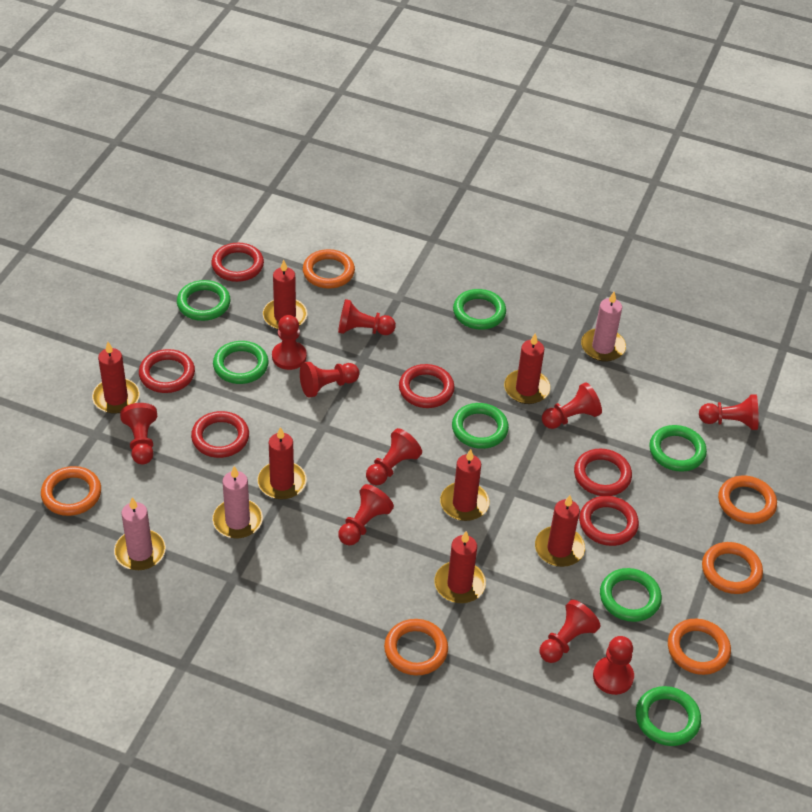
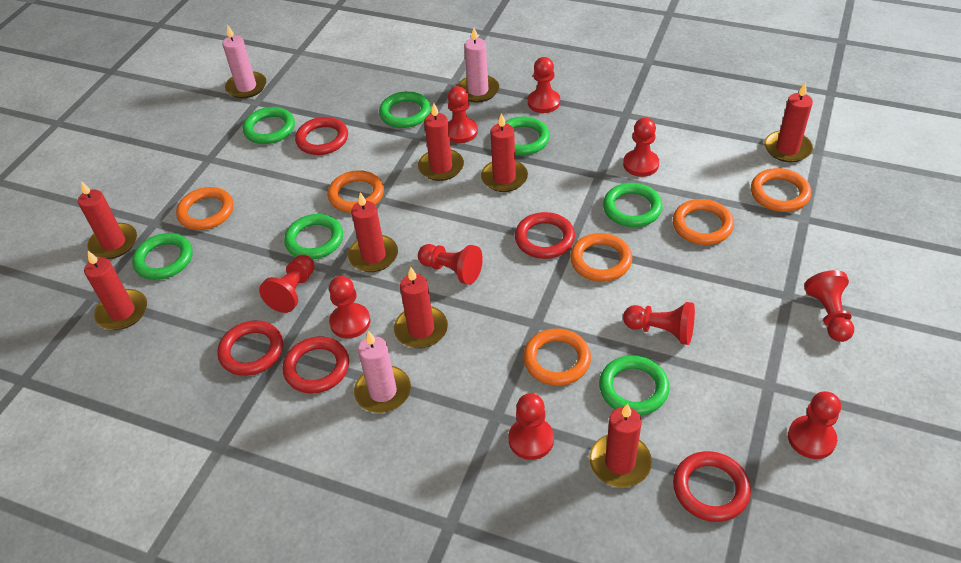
red candle: [92,342,140,414] [257,427,307,499] [263,260,307,329] [435,531,486,603] [440,449,489,521] [504,333,550,404] [535,495,585,567] = 7 -> [78,181,137,259] [84,251,147,330] [348,192,398,272] [394,267,448,348] [418,103,464,181] [481,113,528,192] [590,403,652,487] [764,82,813,162] = 8
red ring: [139,349,195,393] [191,411,249,458] [211,243,264,282] [399,364,455,408] [574,449,632,496] [579,496,639,546] = 6 -> [217,321,283,376] [283,336,349,393] [295,117,348,155] [515,212,575,259] [673,451,751,522] = 5

